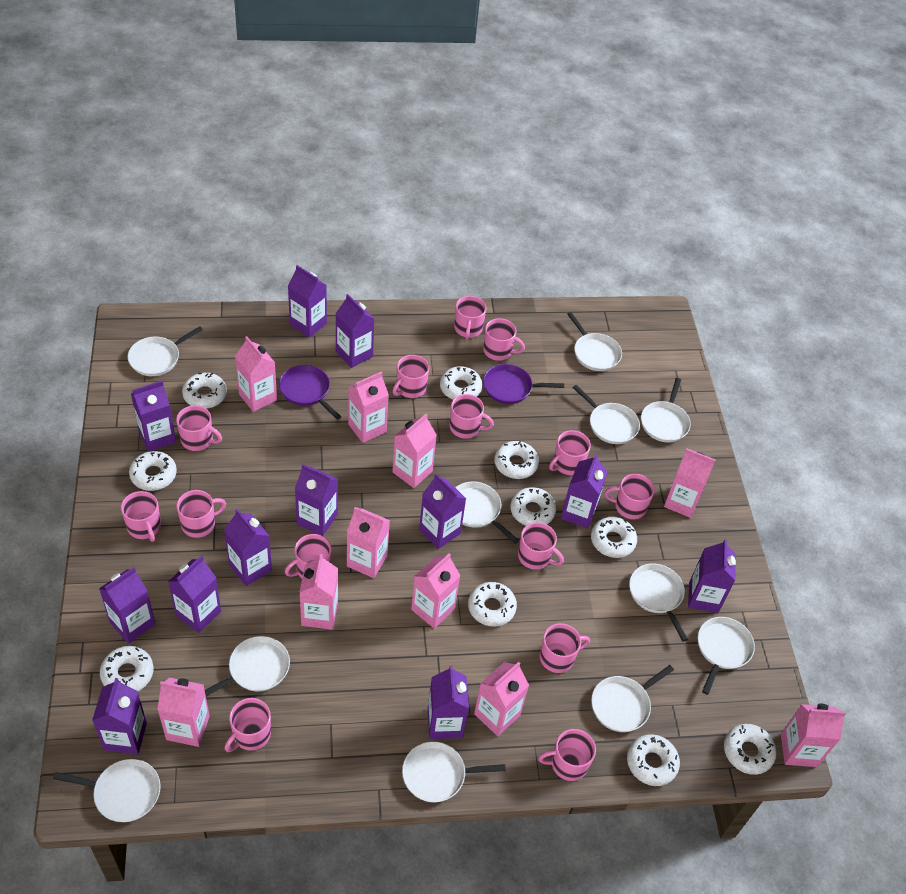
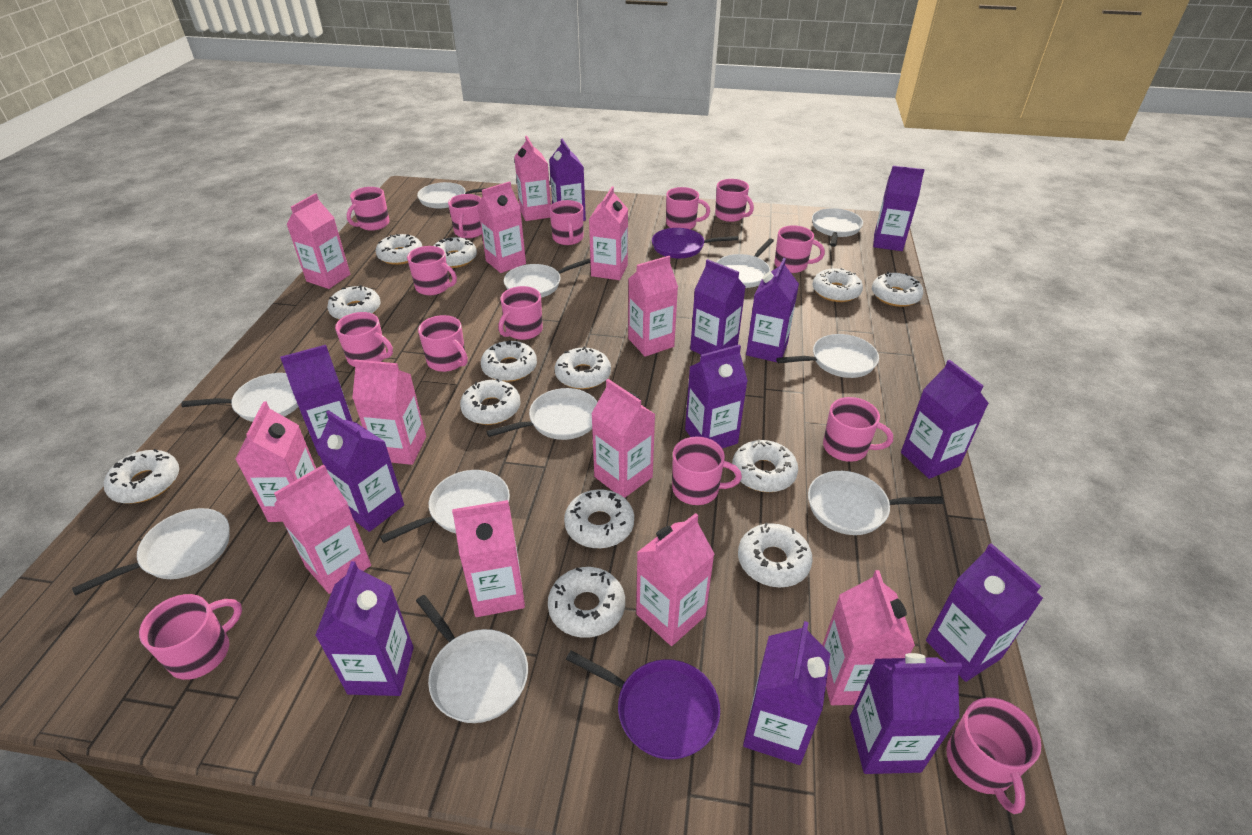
pink carton: [157,678,210,747] [235,336,277,412] [299,554,338,630] [347,507,390,578] [348,372,389,443] [392,414,437,488] [411,553,461,629] [474,662,529,736] [664,448,715,518] [781,703,846,767] = 10 -> [235,401,316,522] [274,464,371,594] [286,193,350,289] [352,359,426,465] [452,500,525,617] [478,181,526,273] [514,136,551,221] [589,186,628,280] [591,379,656,498] [628,256,678,357] [636,513,715,646] [822,570,915,705] = 12
white donut: [100,646,154,691] [129,451,177,491] [182,373,227,409] [440,366,482,400] [468,582,517,626] [495,441,539,479] [510,487,556,526] [591,517,637,558] [627,734,680,786] [724,724,777,775] = 10 -> [104,449,179,504] [327,285,381,320] [376,234,423,265] [433,237,477,268] [460,379,521,425] [481,340,537,382] [548,567,625,638] [555,346,611,389] [564,489,634,548] [732,439,798,492] [738,522,813,588] [812,268,863,302] [872,272,923,307] = 13

